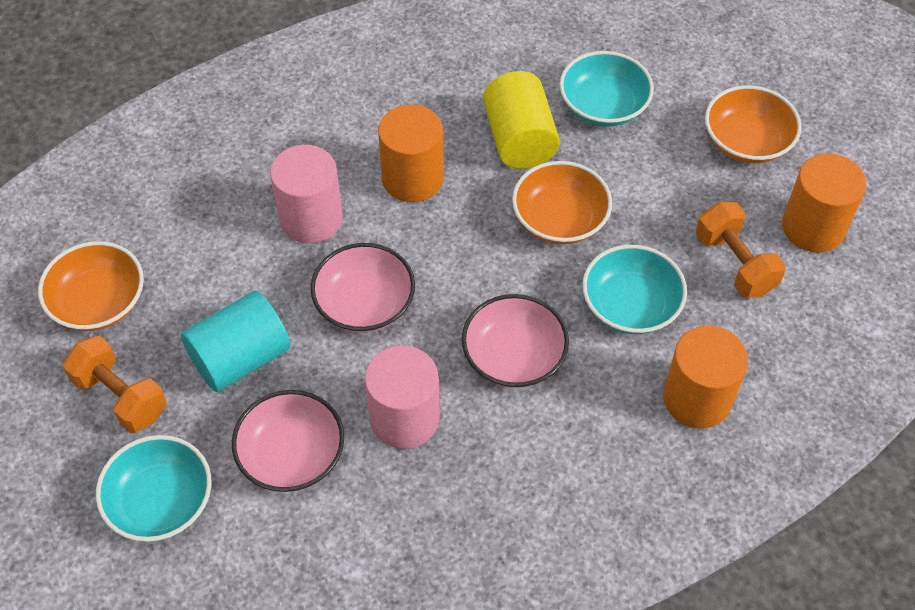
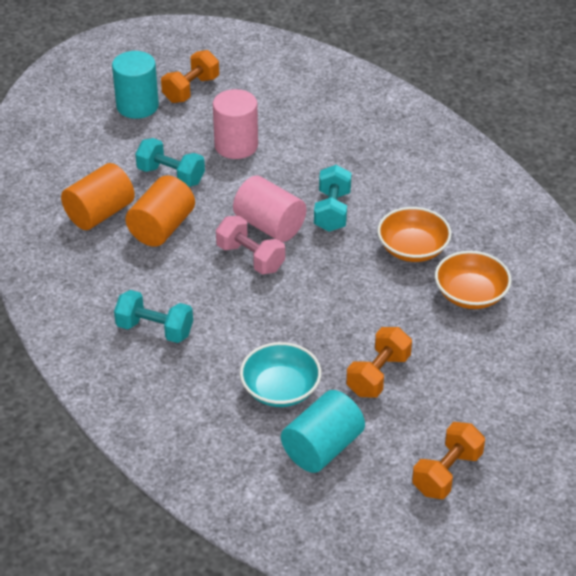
orange bowl: [38,241,144,331] [512,161,612,244] [705,85,802,163] = 3 -> [377,207,452,262] [435,251,511,309] = 2
orange cylinder: [378,104,444,202] [663,326,748,429] [782,153,866,252] = 3 -> [61,163,135,230] [125,175,195,247] = 2
orange dumbbell: [63,336,167,433] [696,202,786,298] = 2 -> [161,50,219,103] [346,327,412,398] [412,422,485,499] = 3
pink bowl: [232,390,344,492] [310,243,415,333] [462,294,569,388] = 3 -> none = 0
pink dumbbell: none = 0 -> [216,215,285,275] = 1
turquoise bowl: [96,435,211,542] [560,51,654,127] [582,245,687,334] = 3 -> [240,342,321,407] = 1
turquoise cylinder: [181,291,290,392] = 1 -> [112,51,159,119] [281,390,365,473] = 2
turquoise dumbbell: none = 0 -> [114,290,193,343] [135,138,205,187] [314,165,352,232] = 3
yellow cylinder: [483,71,560,169] = 1 -> none = 0

